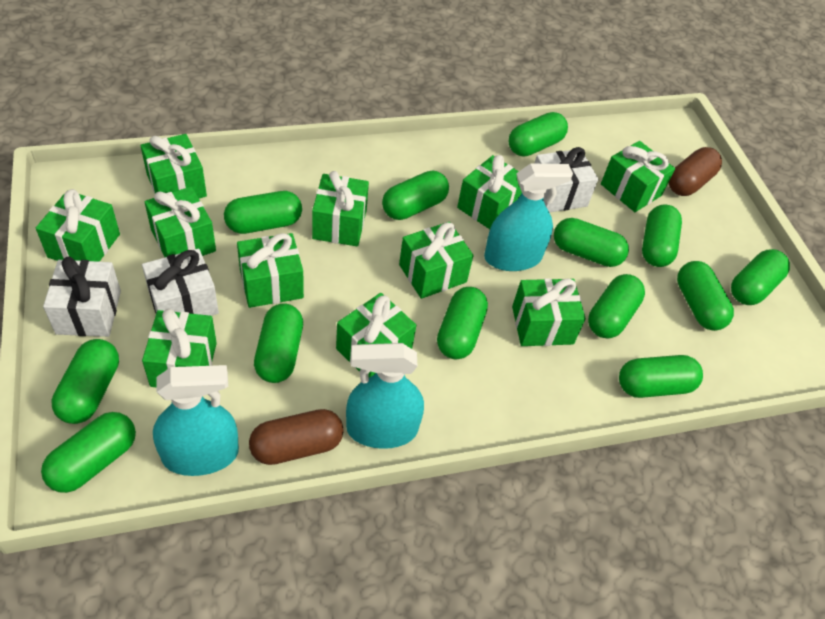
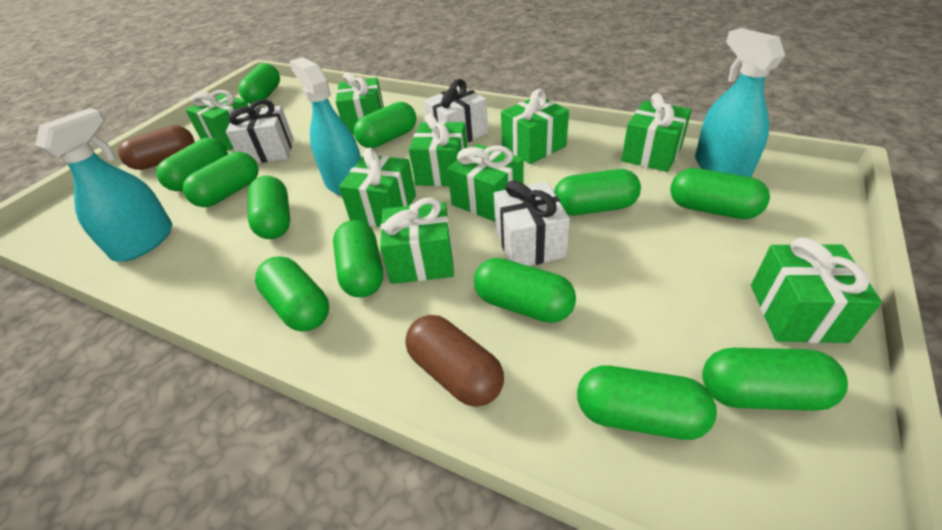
green capsule: [41,412,136,493] [51,339,119,424] [224,191,302,234] [254,304,303,383] [382,171,449,220] [437,287,488,359] [508,112,568,156] [554,218,629,267] [588,274,645,338] [619,355,703,398] [642,204,682,267] [677,261,734,331] [731,249,790,305] = 13 -> [156,138,228,191] [183,152,259,207] [239,63,280,104] [248,176,290,239] [255,256,329,332] [333,220,383,298] [354,102,416,148] [474,258,576,323] [554,169,641,216] [577,366,717,440] [670,168,770,219] [702,348,848,411] = 12
green gift: [36,189,120,262] [140,134,207,199] [142,309,217,388] [144,187,216,257] [237,233,304,308] [312,171,369,246] [336,293,416,378] [399,222,474,299] [457,155,522,229] [512,278,586,346] [601,141,675,212] = 11 -> [185,90,249,151] [336,72,384,134] [339,148,416,227] [380,198,454,284] [409,114,467,186] [447,144,524,222] [501,89,569,164] [621,93,692,172] [751,237,882,343] = 9

